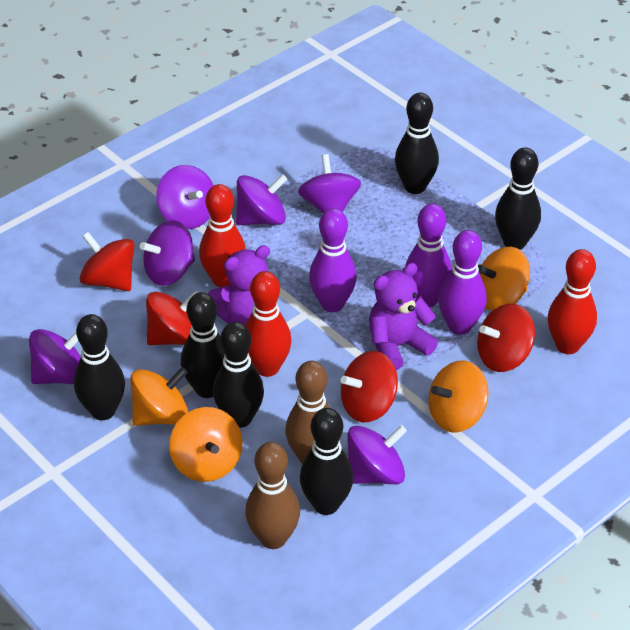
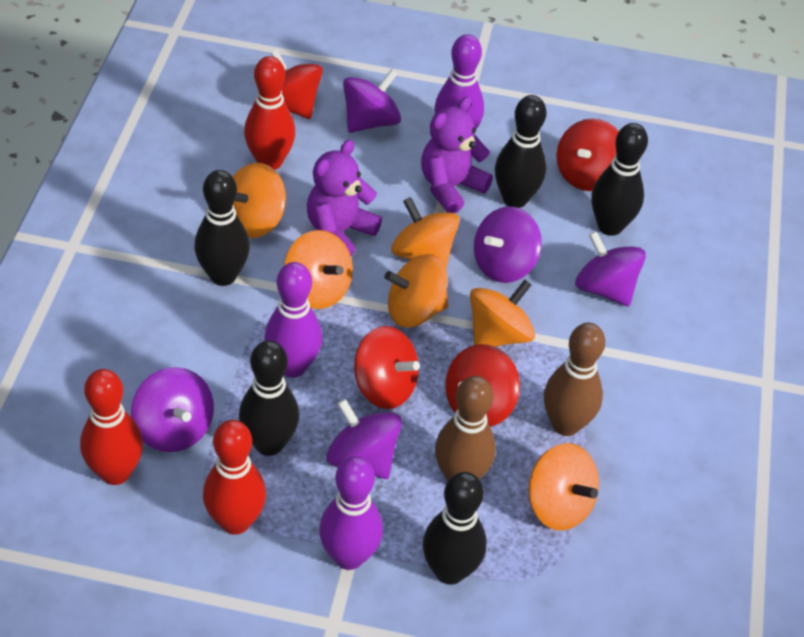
black bowling pin: [74,314,125,420] [181,292,225,398] [213,322,264,428] [300,408,354,515] [395,93,439,194] [495,148,541,250] = 6 -> [194,170,250,286] [239,340,299,456] [423,472,487,585] [495,95,546,208] [592,123,648,236] = 5
orange spinning top: [130,367,188,426] [169,407,243,482] [429,360,489,433] [478,247,530,311] = 4 -> [233,163,286,238] [284,230,353,309] [385,254,448,328] [391,197,460,268] [470,280,535,347] [528,443,599,530] = 6
purple spinning top: [29,329,81,384] [140,220,195,286] [156,165,214,229] [236,174,287,225] [298,154,361,213] [347,425,407,484] = 6 -> [131,367,214,452] [326,399,402,479] [343,69,401,133] [474,206,542,283] [575,231,646,306] = 5

